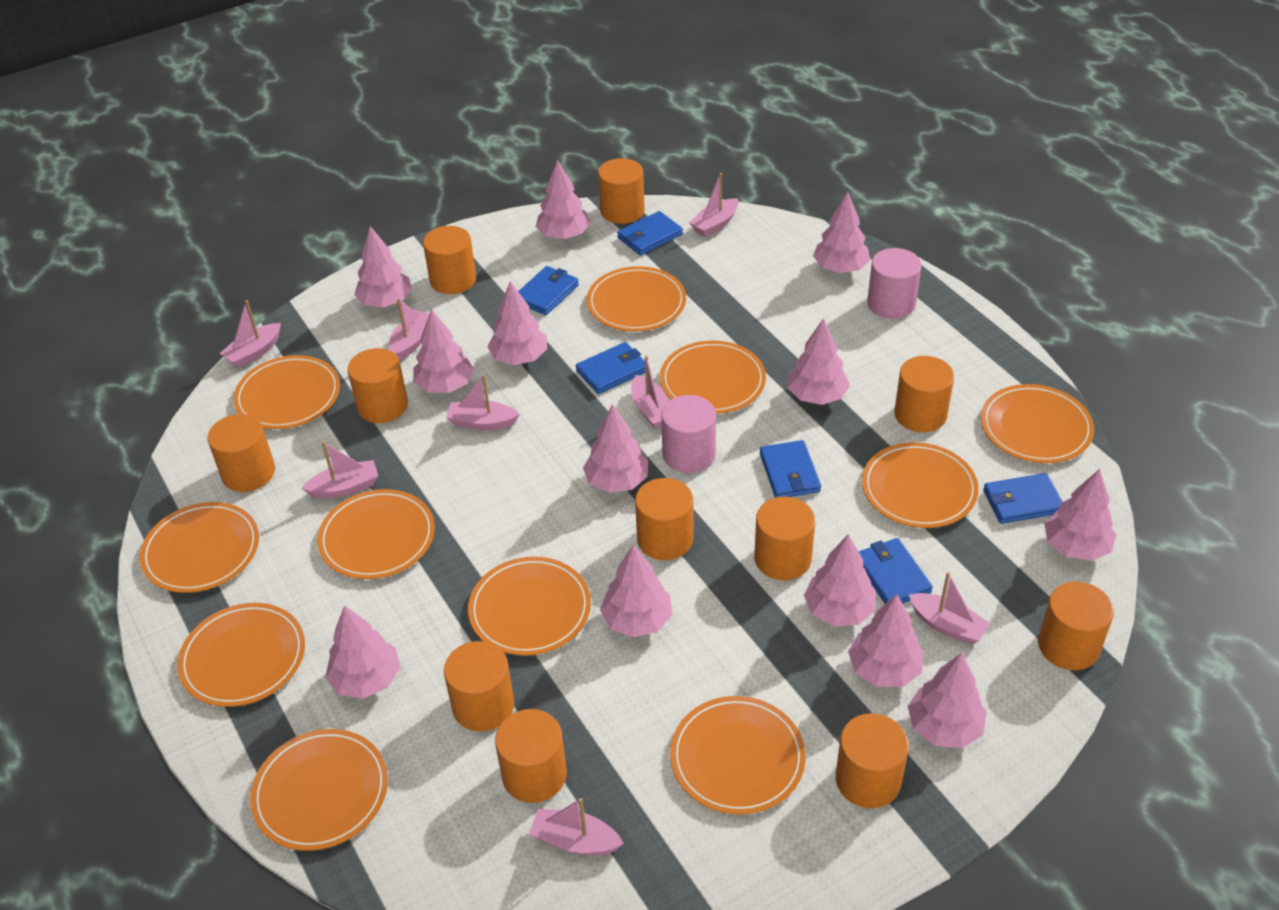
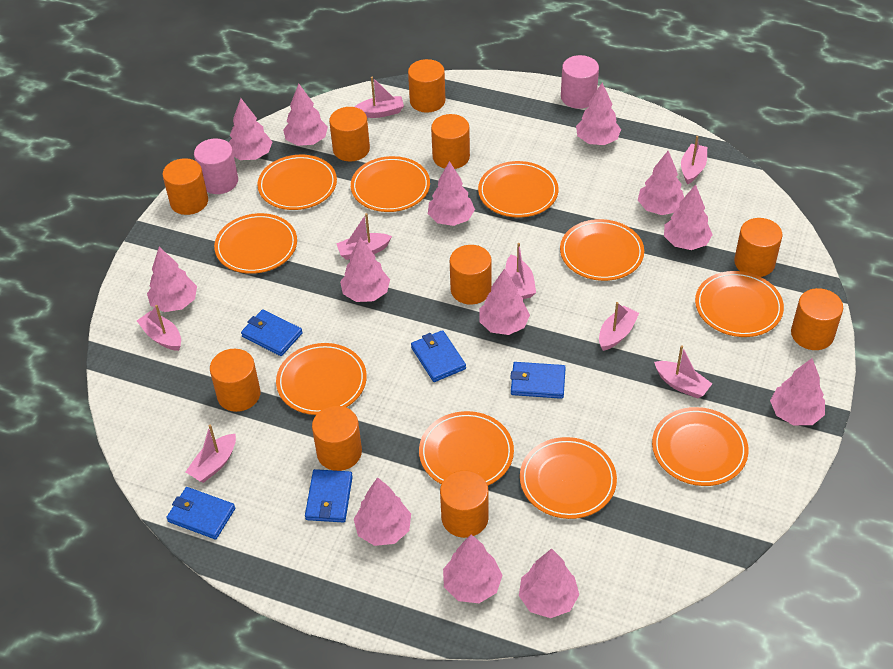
blue wallet: [518,266,579,315] [576,342,645,394] [617,211,683,255] [760,440,821,498] [858,538,933,604] [983,473,1063,524] = 6 -> [166,487,235,540] [241,309,303,356] [305,469,353,523] [411,330,466,382] [510,362,566,399] = 5
orange cylinder: [208,414,275,492] [347,348,408,423] [423,226,476,294] [444,641,514,731] [495,709,567,803] [598,158,645,224] [635,478,693,560] [754,497,815,580] [836,713,909,808] [894,356,954,432] [1038,582,1114,670] = 11 -> [162,158,208,215] [210,349,261,412] [312,406,362,471] [329,107,370,162] [408,59,446,113] [431,114,470,169] [440,470,489,538] [450,245,492,305] [734,218,783,277] [791,288,843,350] = 10
orange plate: [140,502,259,593] [177,603,305,707] [233,355,340,429] [250,729,388,851] [317,489,435,579] [468,557,591,656] [587,266,686,331] [660,341,766,414] [670,696,806,815] [862,442,979,528] [981,384,1094,463] = 11 -> [214,213,297,274] [257,155,337,210] [276,343,367,415] [351,156,430,212] [419,411,514,485] [478,161,558,218] [520,437,617,519] [560,219,644,281] [652,407,749,486] [695,271,784,337] = 10

